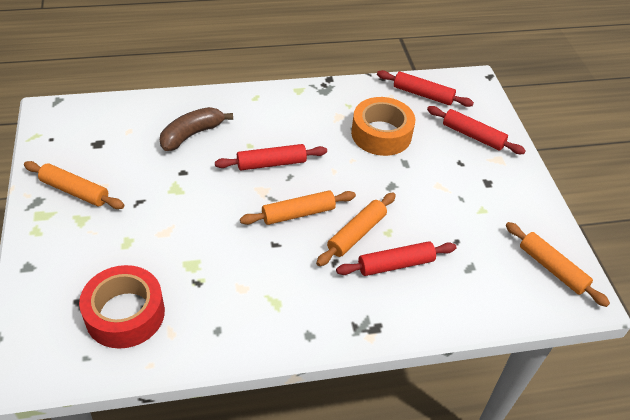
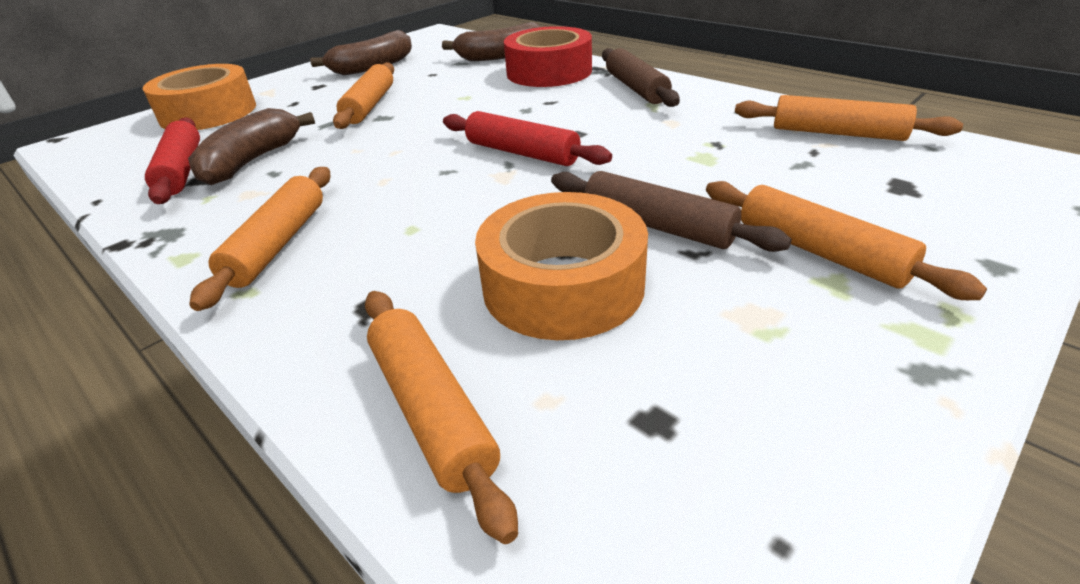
brown banana: [160,107,233,151] = 1 -> [188,108,315,185] [310,30,412,75] [442,22,540,61] = 3
brown rolling pin: none = 0 -> [551,171,792,252] [602,48,680,107] = 2
orange rolling pin: [24,161,124,209] [240,190,356,225] [316,192,396,266] [506,222,610,307] = 4 -> [189,167,330,311] [333,62,394,129] [365,291,518,544] [706,181,987,300] [735,95,963,141] = 5
orange tape: [351,97,415,156] = 1 -> [142,64,256,130] [475,192,648,340] = 2
red rolling pin: [215,144,327,170] [336,241,457,276] [377,70,474,107] [427,106,526,154] = 4 -> [145,117,200,204] [443,111,612,166] = 2

